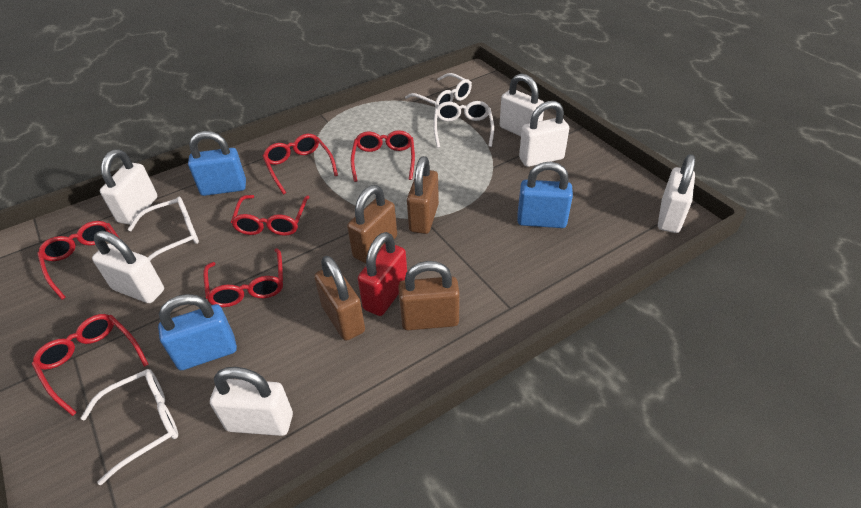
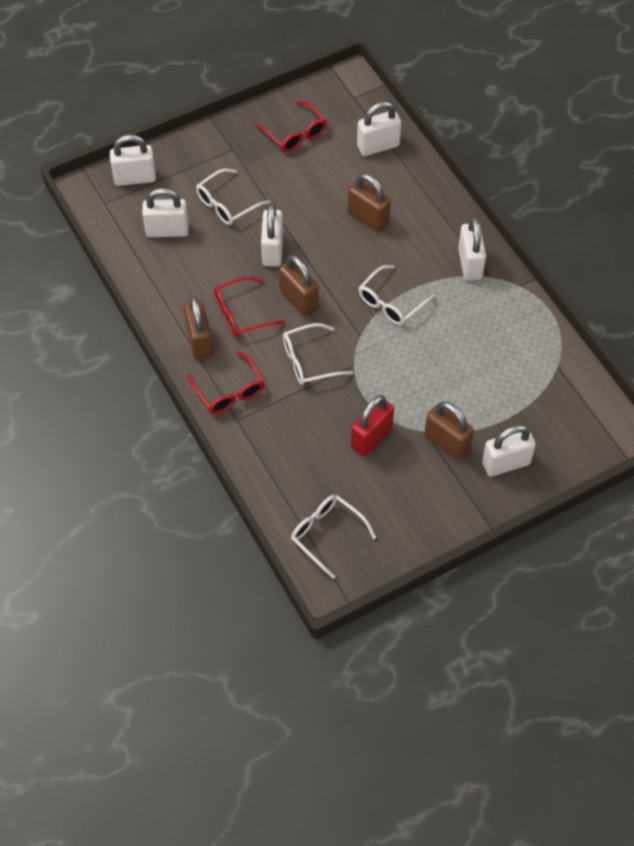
blue padlock: [158,294,237,370] [188,131,246,196] [517,162,573,228] = 3 -> none = 0
red glasses: [32,314,149,416] [37,221,119,300] [203,248,283,307] [231,195,310,236] [263,134,338,194] [351,130,415,182] = 6 -> [187,351,265,414] [214,276,285,337] [255,101,327,152] = 3

